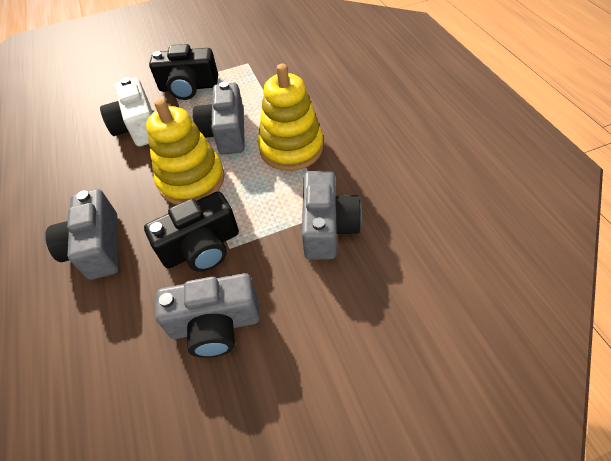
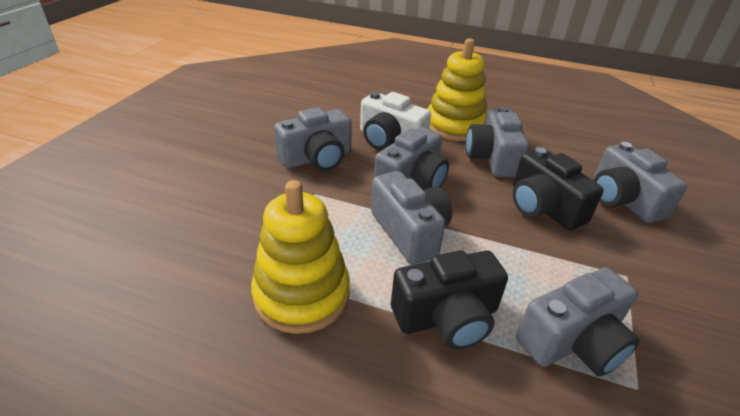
grey camera: [45,189,119,280] [155,273,260,358] [193,81,245,155] [302,171,362,260] = 4 -> [274,107,352,171] [371,171,452,264] [374,126,449,189] [466,106,529,178] [516,267,640,376] [594,142,687,223] = 6

